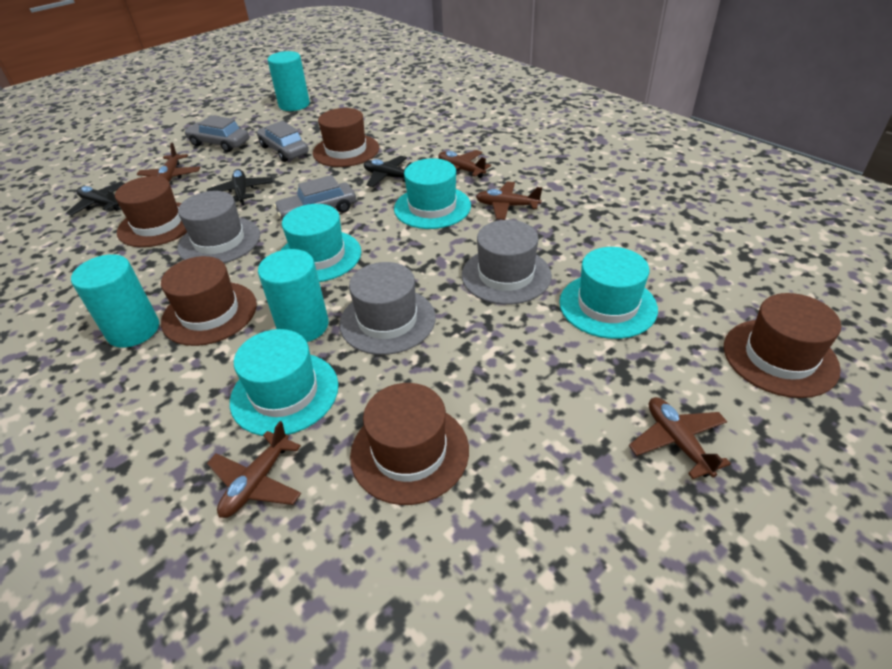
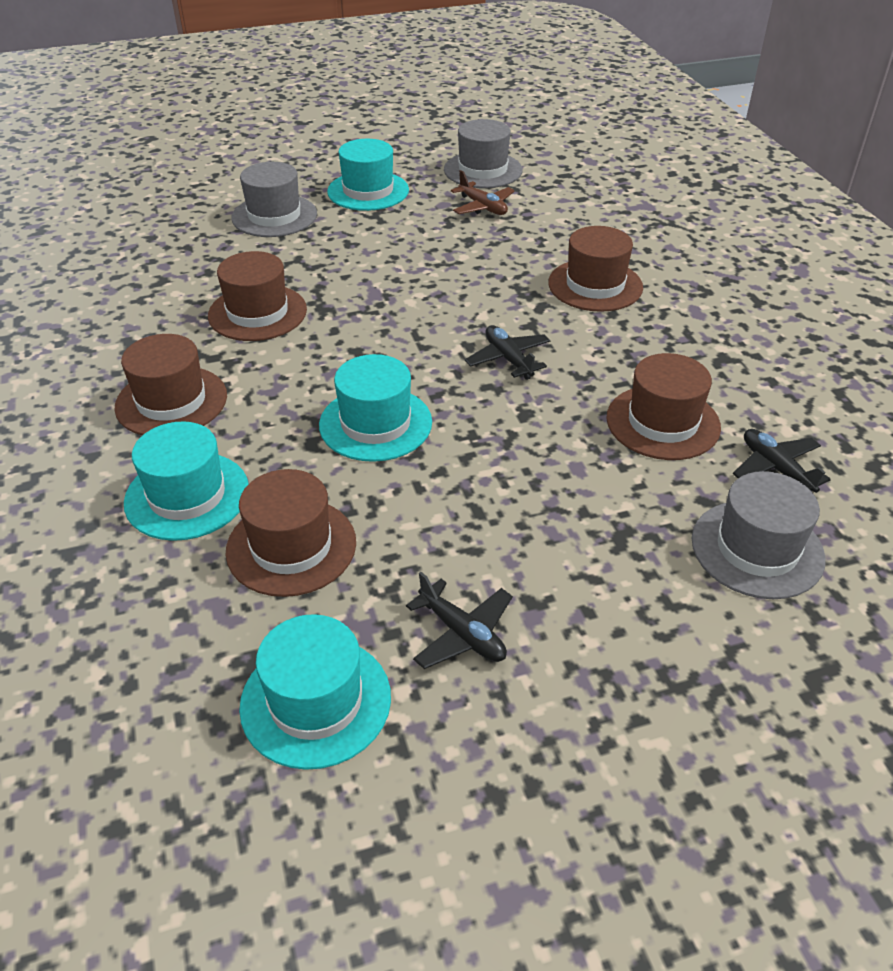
brown plane: [137,143,200,182] [207,421,301,518] [438,150,491,178] [476,182,542,220] [629,397,731,479] = 5 -> [451,170,515,215] = 1
grey car: [184,115,249,152] [257,121,308,162] [274,175,356,220] = 3 -> none = 0
turquoise cylinder: [71,254,159,348] [258,249,329,342] [267,51,310,111] = 3 -> none = 0

